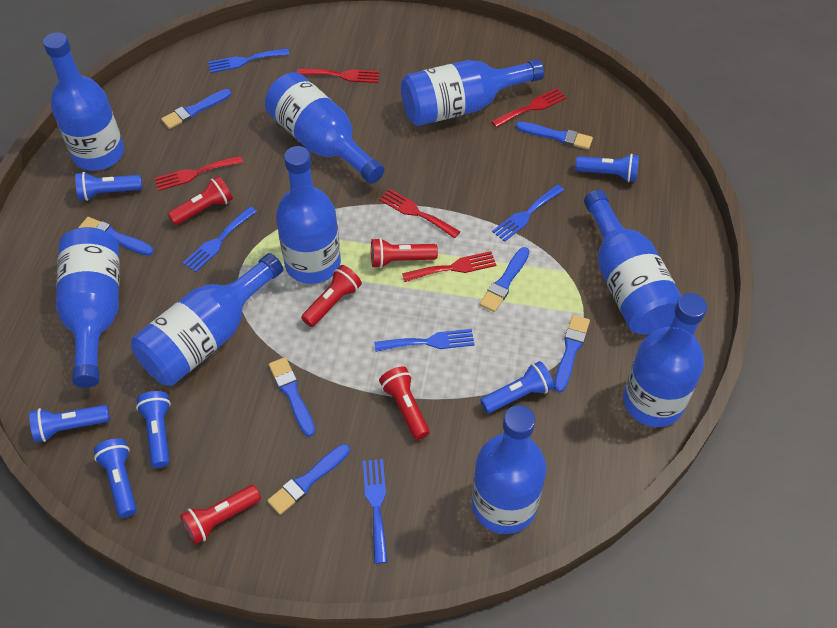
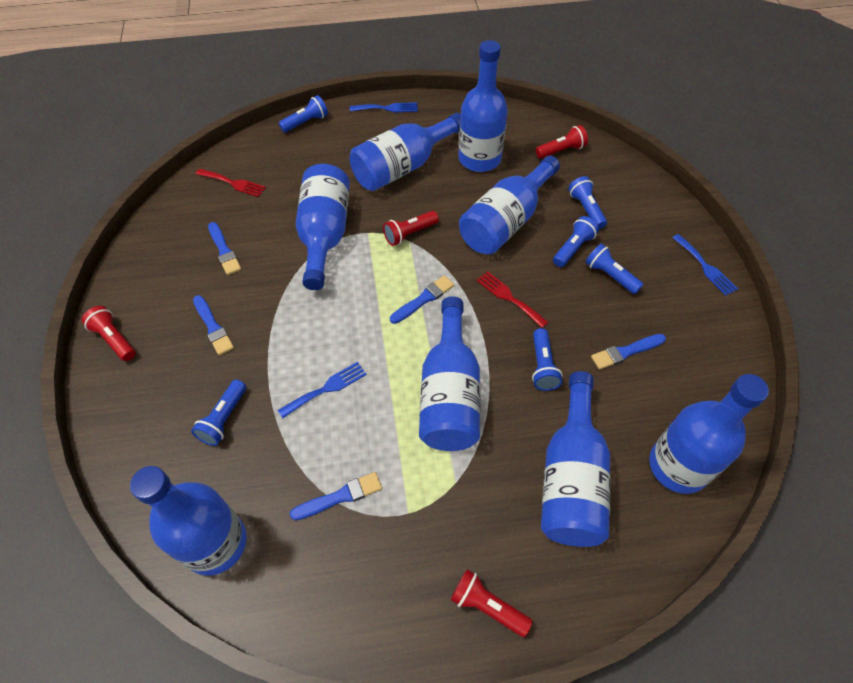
blue bottle: [43,32,124,171] [56,227,119,388] [131,253,283,386] [265,72,384,184] [276,146,341,284] [401,59,544,126] [472,405,546,534] [584,190,681,335] [623,293,707,427] = 9 -> [130,466,247,576] [296,164,350,290] [350,113,461,191] [419,296,480,451] [458,40,508,172] [459,156,560,255] [541,371,611,547] [649,374,769,494] = 8
blue brush: [78,217,154,256] [161,89,231,129] [267,444,350,515] [269,357,315,437] [480,247,530,312] [516,122,593,149] [554,315,590,392] = 7 -> [193,295,234,356] [208,222,241,275] [290,472,382,520] [390,275,454,324] [591,334,666,370] = 5
blue fork: [183,207,257,272] [208,48,290,73] [363,459,388,564] [374,329,475,352] [492,185,564,242] = 5 -> [278,362,367,418] [350,102,418,113] [672,234,738,296] = 3
red flashlight: [168,176,233,225] [180,485,261,545] [301,265,362,327] [371,238,438,268] [379,366,430,440] = 5 -> [82,306,136,361] [383,211,439,246] [451,569,533,637] [536,125,588,159] = 4
red fork: [154,156,243,191] [297,69,379,83] [379,189,460,238] [402,251,496,282] [491,88,567,128] = 5 -> [196,169,266,197] [476,271,548,328] = 2

